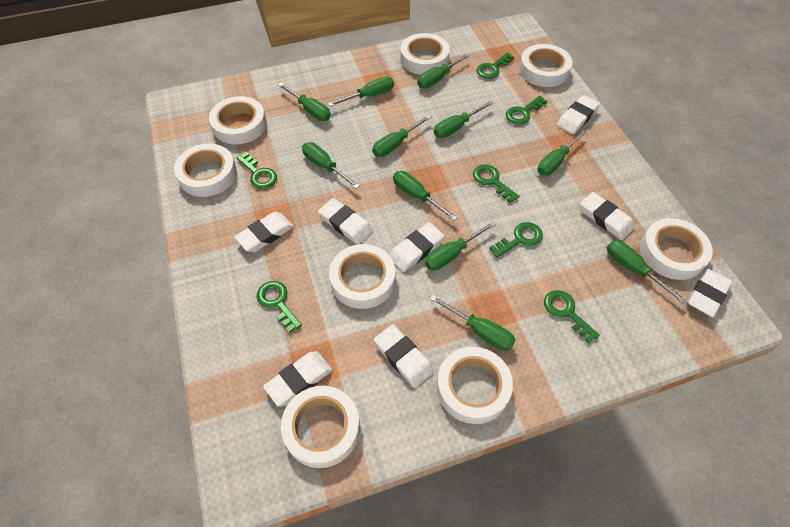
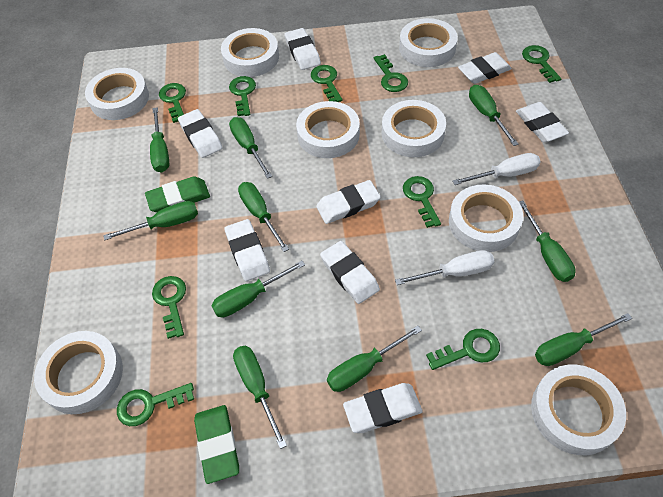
green eraser: none = 0 -> [145,176,210,213] [194,405,239,484] = 2
green key: [236,152,277,189] [256,281,302,333] [473,164,519,203] [477,52,515,79] [489,222,543,258] [506,96,547,125] [544,290,600,343] = 7 -> [117,383,194,426] [152,276,186,339] [159,83,186,123] [229,76,256,116] [311,65,342,102] [374,54,408,92] [403,176,441,228] [426,329,500,370] [522,45,561,83] = 9
green screwdriver: [278,83,331,121] [302,142,360,189] [328,77,394,106] [372,115,431,157] [393,171,458,221] [417,53,470,88] [425,222,495,271] [430,295,516,351] [434,101,493,138] [538,130,587,176] [607,240,686,303] = 11 -> [103,201,198,240] [150,107,169,172] [211,261,305,317] [229,117,272,179] [233,346,287,449] [238,182,289,252] [327,326,422,392] [469,85,519,146] [519,200,576,282] [535,313,632,366] = 10
white screwdriver: none = 0 -> [395,250,495,285] [453,153,541,185] = 2

